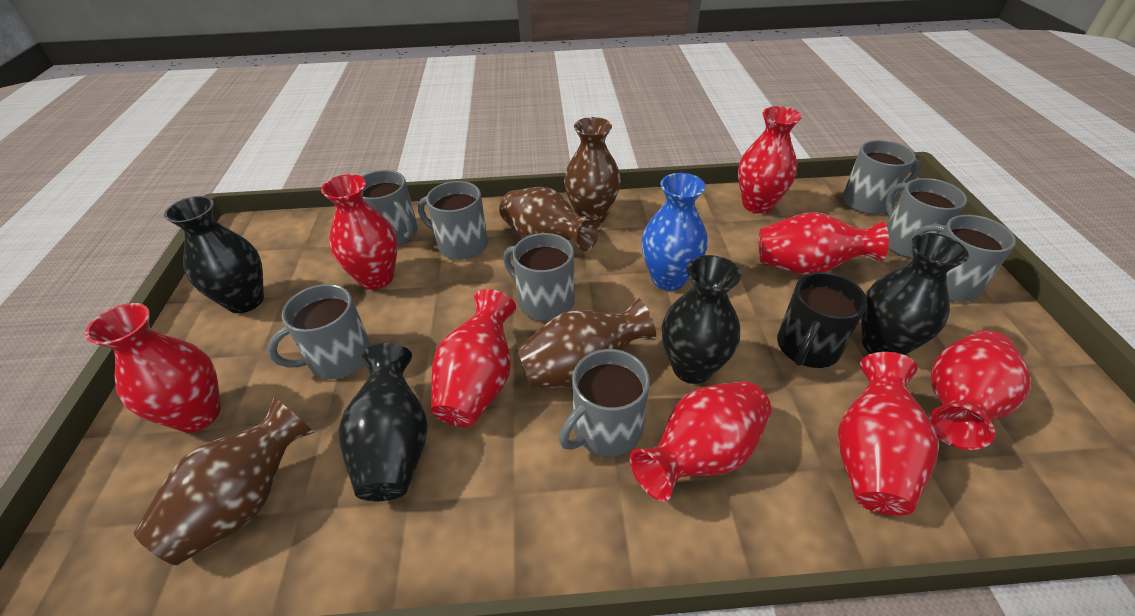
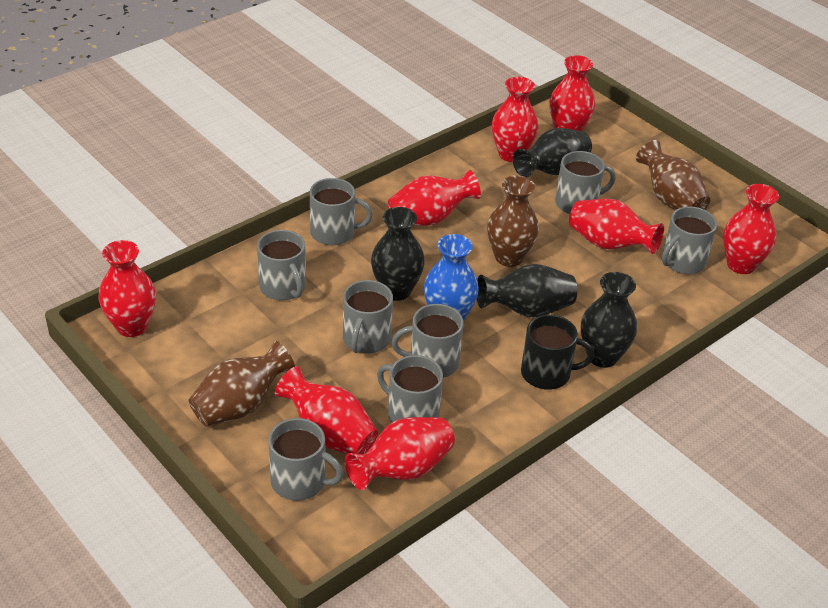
brown vase: [134,398,314,565] [499,187,601,251] [516,298,656,389] [564,117,621,223] = 4 -> [189,341,295,427] [487,175,539,267] [636,140,710,210] = 3

